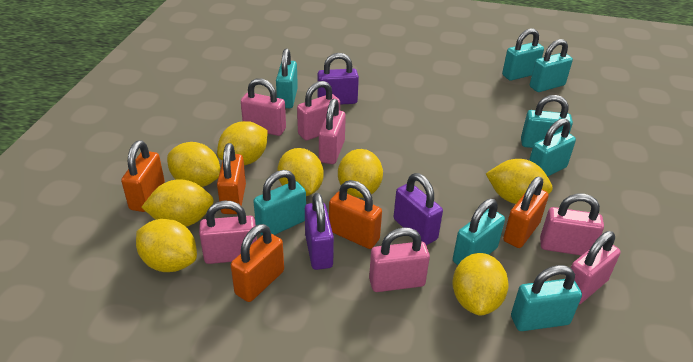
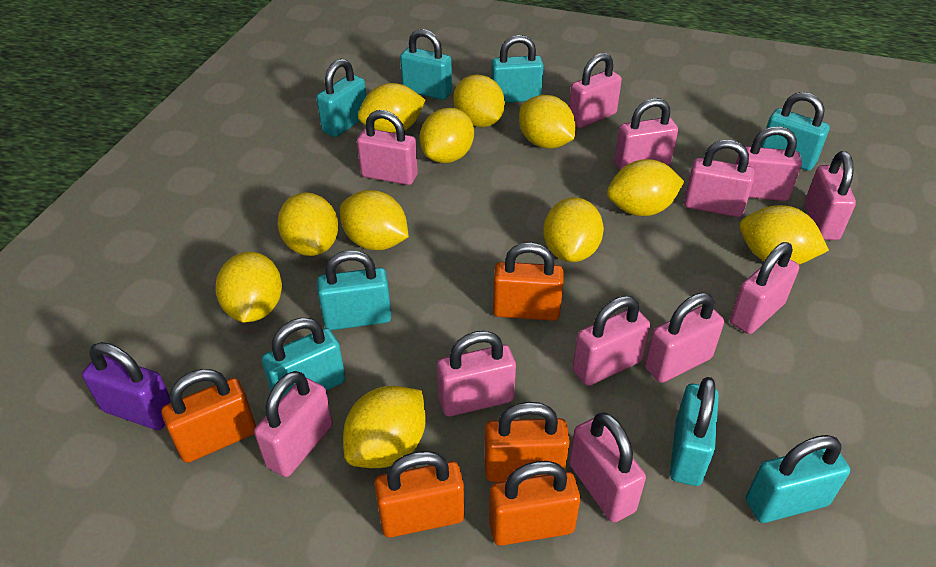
pink padlock: [199,200,257,264] [241,78,286,136] [297,81,340,140] [319,99,346,164] [369,227,430,292] [540,194,604,256] [571,231,621,305] = 7 -> [254,371,333,477] [357,110,418,185] [437,331,516,416] [569,53,622,128] [569,412,646,522] [573,296,650,386] [615,98,678,170] [645,292,724,383] [684,140,755,217] [730,242,799,334] [736,126,802,201] [805,151,856,240] = 12
purple padlock: [305,193,334,270] [317,53,359,105] [394,173,443,245] = 3 -> [82,342,170,430] = 1
yellow lemon: [136,219,197,272] [142,179,214,227] [167,142,220,187] [217,121,267,165] [277,148,323,196] [338,149,383,198] [452,253,509,316] [486,159,553,204] = 8 -> [215,252,282,323] [278,192,339,256] [340,190,409,250] [343,386,426,468] [358,83,425,133] [419,108,474,163] [453,75,505,127] [519,95,575,148] [543,197,604,262] [607,159,684,216] [740,205,829,265] = 11

